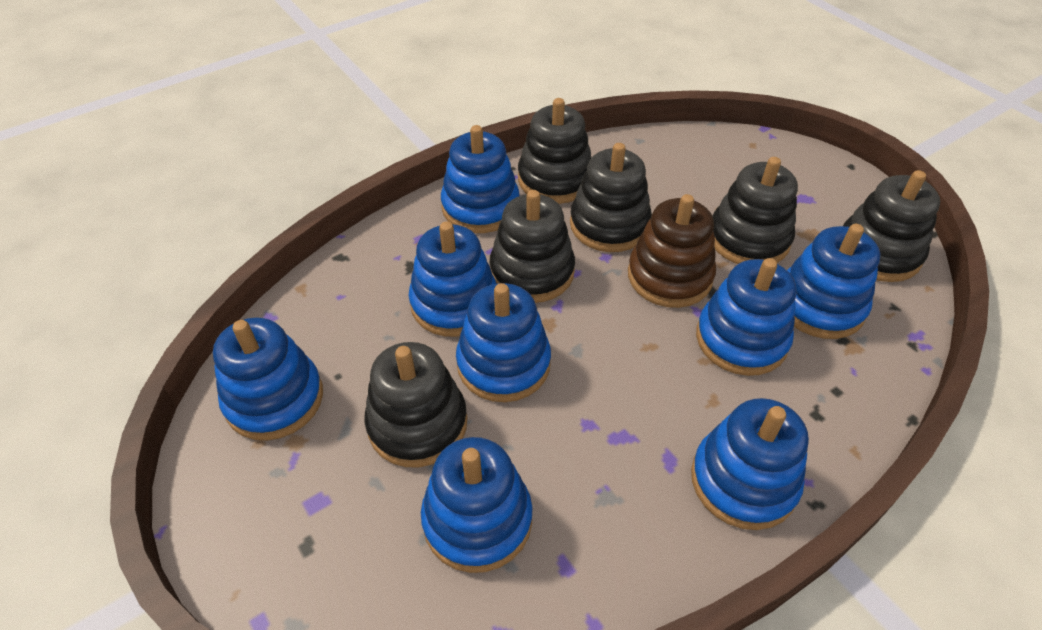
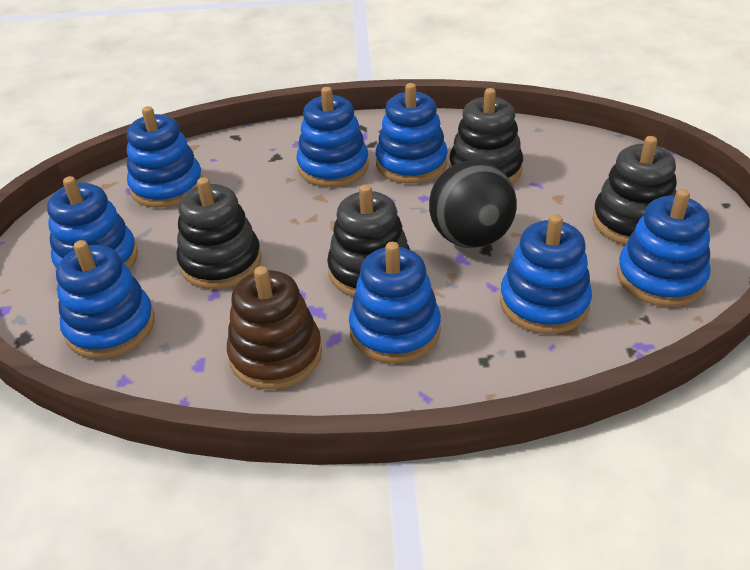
black ball: none = 0 -> [429,160,517,248] = 1
black stacking toy: [364,342,467,467] [490,190,575,303] [518,98,591,204] [570,143,652,252] [713,157,798,264] [843,170,940,282] = 6 -> [177,177,262,289] [327,184,410,297] [449,88,523,184] [593,136,677,245] = 4

